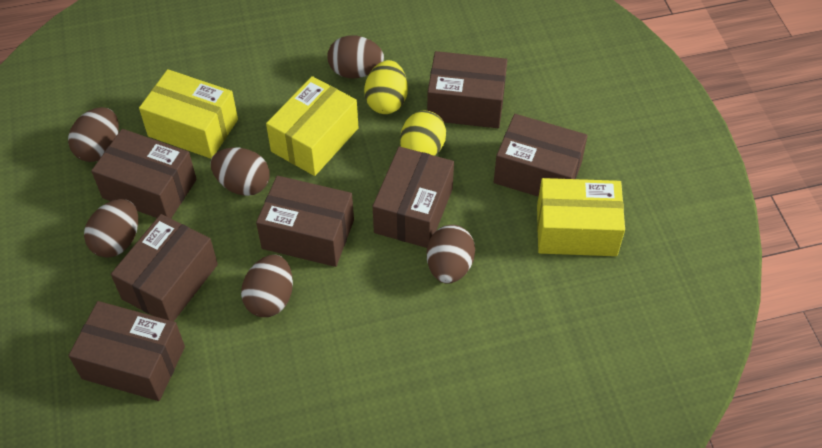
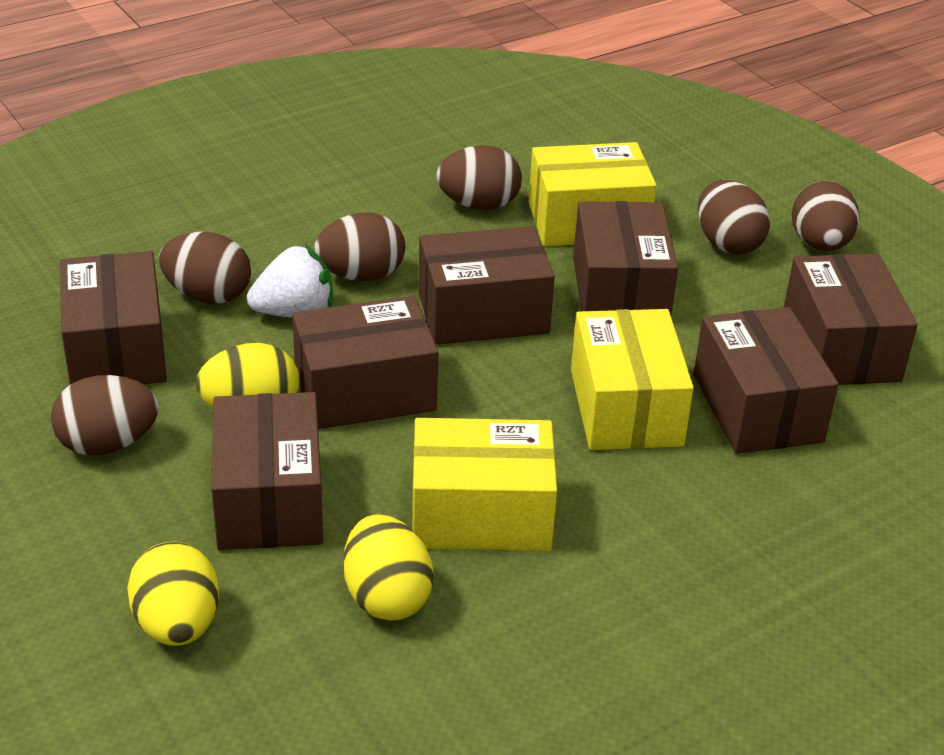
white strawberry: none = 0 -> [247,245,333,318] = 1
yellow egg: [364,60,408,114] [400,110,446,156] = 2 -> [127,542,219,646] [196,343,299,408] [343,514,434,621] = 3

